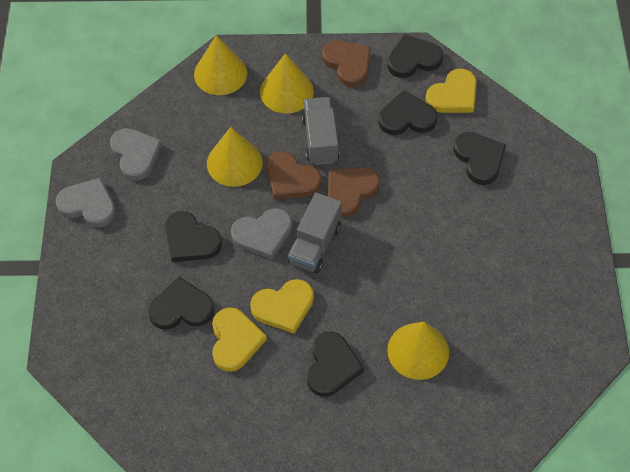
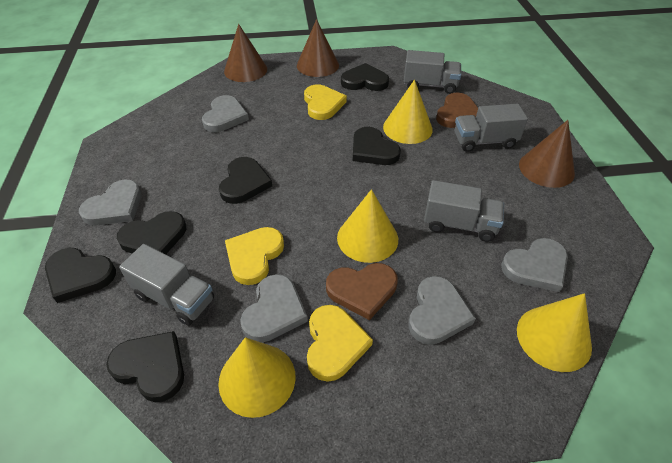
brown cone: none = 0 -> [224,24,267,82] [297,19,339,77] [519,120,575,188] = 3
brown heart: [266,151,321,199] [322,40,371,87] [328,167,380,217] = 3 -> [326,263,398,320] [436,93,478,128] = 2
grey heart: [56,177,116,228] [110,128,163,181] [231,208,292,260] = 3 -> [79,179,142,226] [202,95,249,132] [240,274,308,343] [409,276,476,345] [501,238,568,292] = 5
grey truck: [288,193,342,273] [302,97,339,165] = 2 -> [119,244,214,326] [404,50,461,94] [424,180,504,242] [455,104,528,152] = 4

